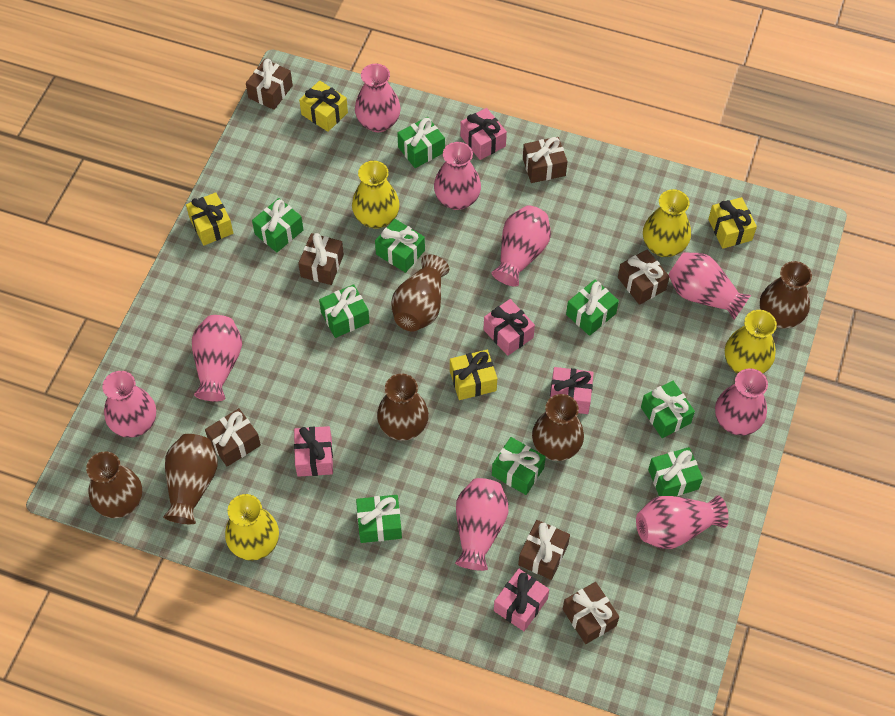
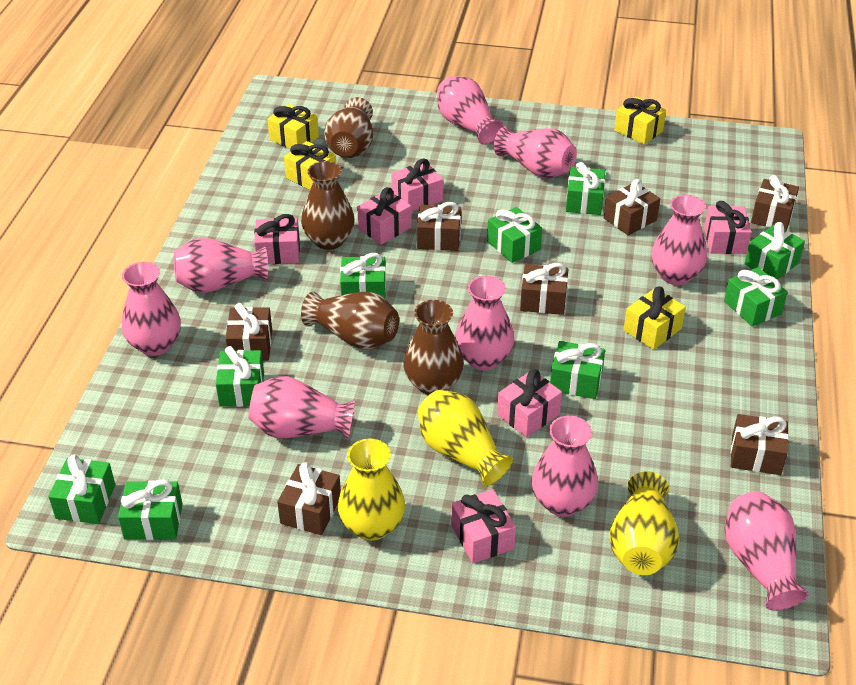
brown vase: [86,451,142,518] [163,434,218,524] [377,373,429,440] [391,255,449,331] [532,394,584,461] [760,261,812,329] = 6 -> [301,161,355,250] [301,292,399,349] [324,97,373,158] [403,300,464,395] = 4
pink gift: [294,426,333,477] [460,108,507,160] [484,299,535,356] [494,569,549,631] [550,367,594,414] = 5 -> [254,214,300,264] [357,187,412,245] [391,158,443,212] [451,489,516,563] [497,369,562,438] [704,201,751,254] = 6
yellow vase: [225,494,279,561] [352,161,400,229] [643,189,691,257] [725,310,777,374] = 4 -> [338,439,405,541] [418,390,513,486] [609,471,679,575] = 3

